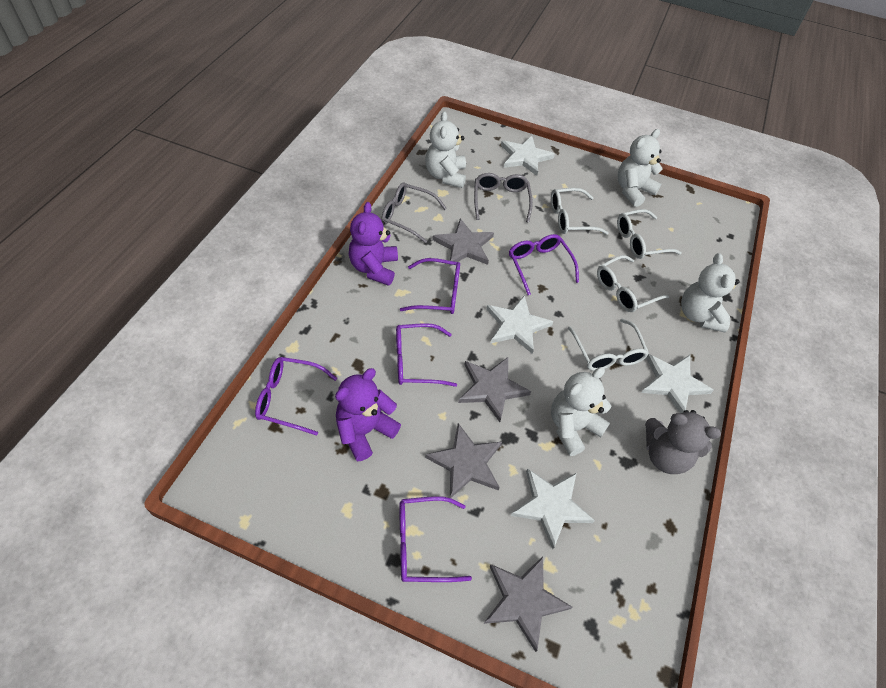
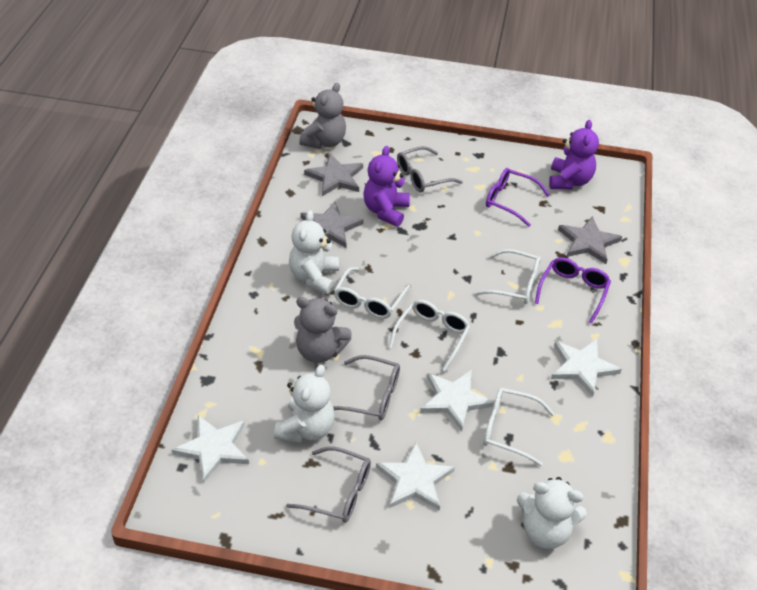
grey glasses: [381,183,447,243] [474,173,533,223] = 2 -> [286,446,371,523] [333,355,400,420] [397,146,463,192] = 3
grey star: [425,423,502,498] [432,218,494,267] [458,357,531,422] [484,556,573,652] = 4 -> [301,202,363,248] [304,154,363,196] [558,216,622,264] = 3
grey teddy bear: [645,410,721,474] = 1 -> [294,297,352,363] [299,83,346,149] = 2
purple glasses: [255,357,337,436] [396,323,457,387] [399,496,472,582] [400,258,460,314] [509,234,579,295] = 5 -> [486,168,549,227] [535,257,611,324] = 2
white teddy bear: [425,111,466,188] [551,367,611,456] [618,129,663,207] [681,253,740,332] = 4 -> [274,364,334,443] [289,210,339,295] [517,477,587,549] = 3

